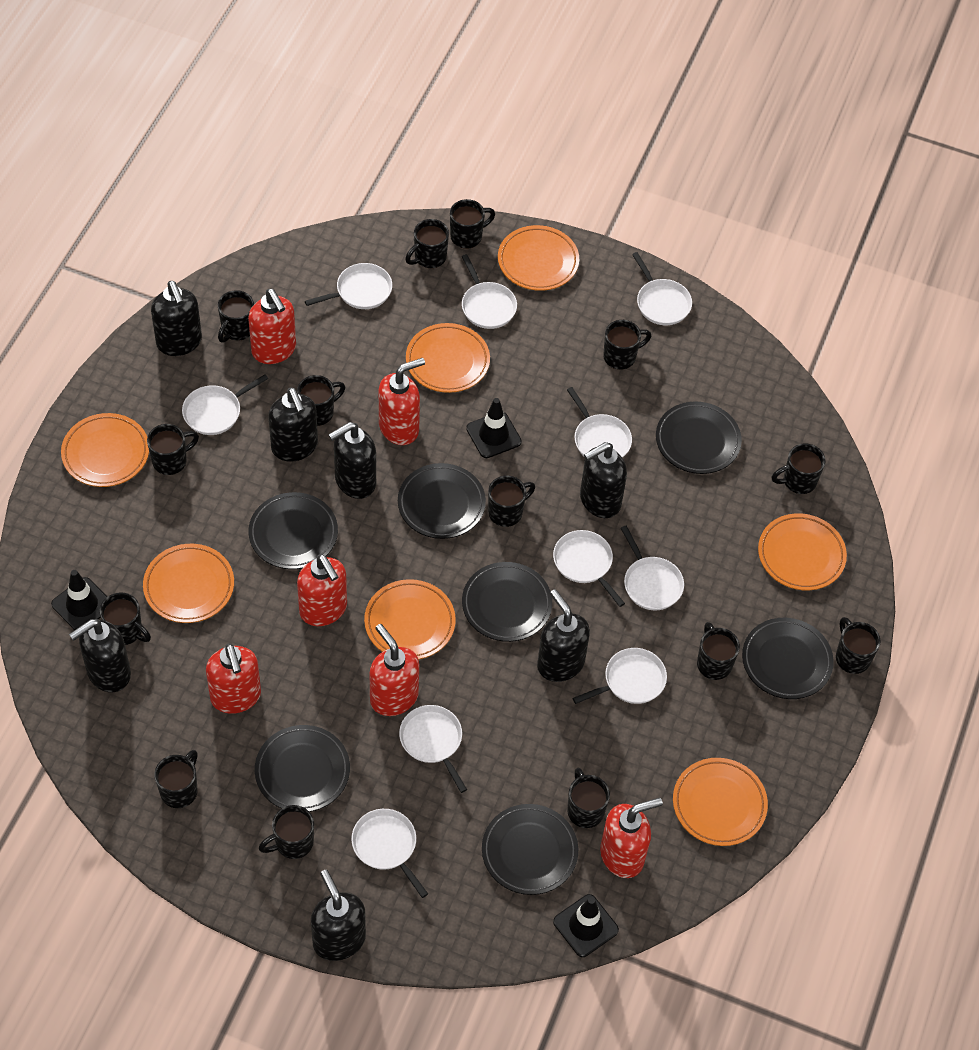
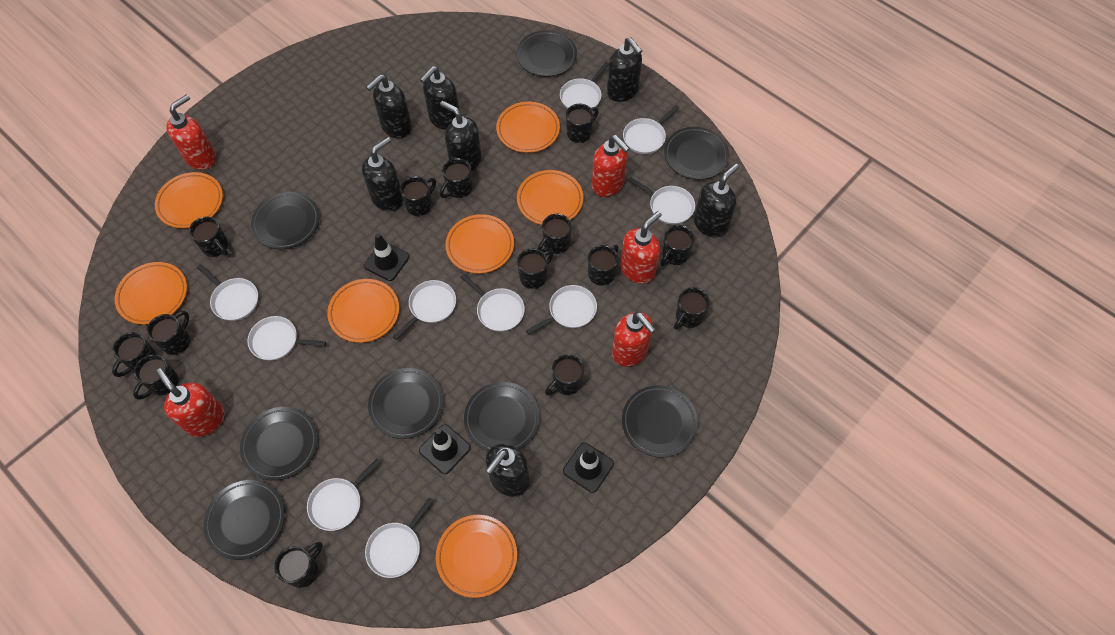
black plate: [249,492,338,569] [255,725,350,812] [398,463,486,539] [462,562,552,642] [482,804,578,895] [656,401,742,474] [742,618,834,699] = 7 -> [203,480,285,560] [240,407,318,481] [251,192,320,249] [368,368,443,439] [464,382,540,451] [516,30,577,77] [622,385,698,458] [664,127,729,180] = 8
red soap dispenser: [206,644,261,714] [248,289,296,364] [297,554,347,626] [370,624,419,716] [379,358,425,445] [600,797,663,878] = 6 -> [156,368,225,437] [166,94,216,170] [592,135,630,197] [612,312,656,367] [620,211,662,284] = 5

